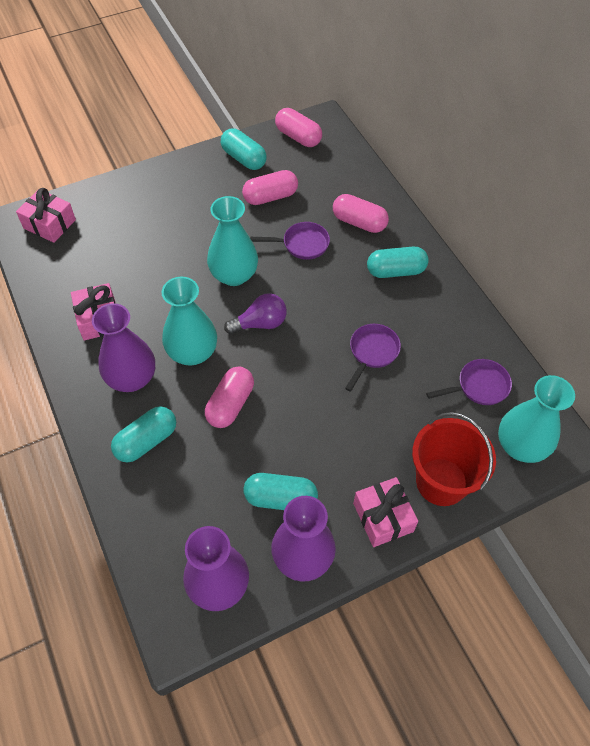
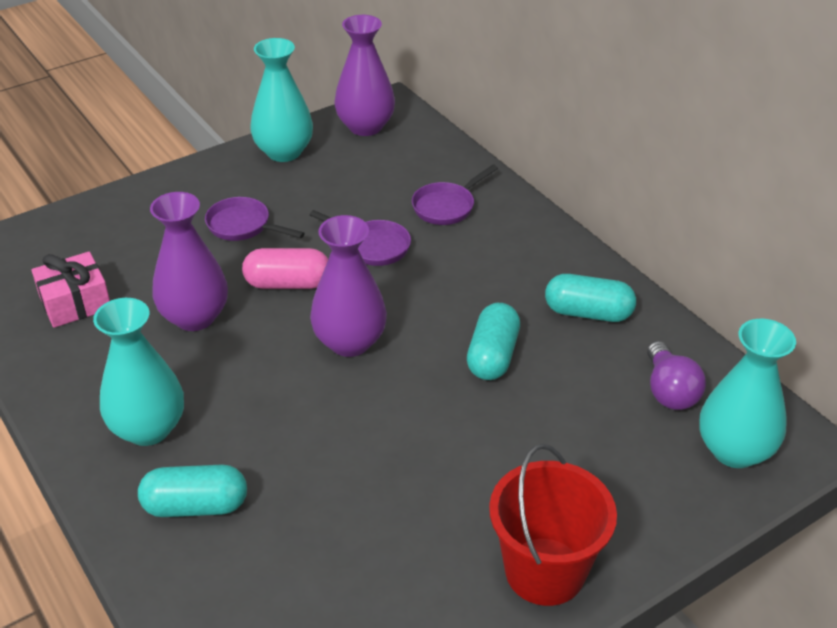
pink capsule: [205,367,254,428] [242,170,298,205] [275,108,322,147] [333,194,389,233] = 4 -> [242,248,328,289] = 1
pink gift: [16,188,76,243] [71,283,116,341] [353,477,418,547] = 3 -> [31,252,110,328] = 1
turquoise capsule: [111,406,176,463] [221,129,267,170] [244,473,318,510] [367,247,429,278] = 4 -> [138,465,247,517] [467,303,520,380] [545,274,636,322] = 3

